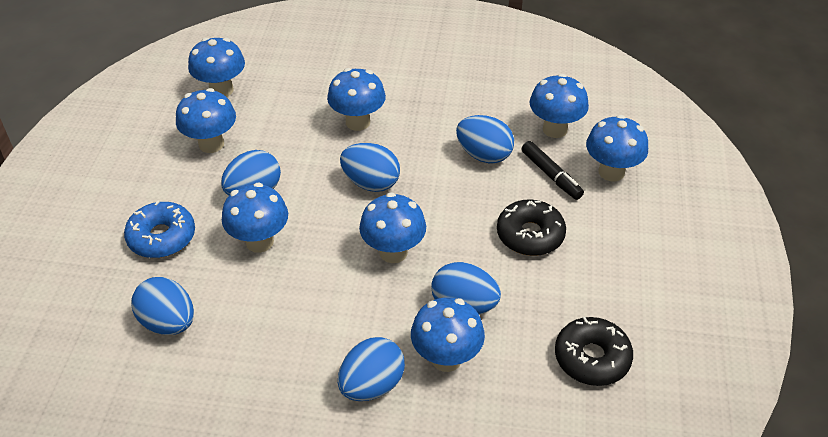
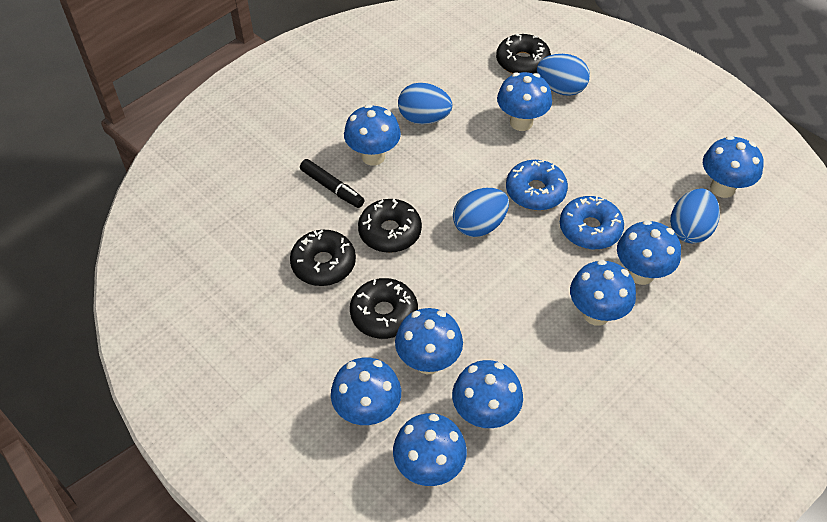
black donut: [497,199,566,256] [555,317,633,386] = 2 -> [290,230,356,286] [350,278,418,339] [358,199,422,253] [496,34,551,74] = 4
blue donut: [124,201,195,258] = 1 -> [506,160,568,210] [560,196,624,249] = 2
blue egg: [131,277,194,335] [221,150,281,196] [338,337,405,401] [340,143,400,192] [431,262,501,315] [456,115,514,163] = 6 -> [398,83,452,124] [453,188,509,237] [537,54,590,96] [670,188,720,243] = 4
blue mushroom: [176,88,236,153] [188,37,245,97] [222,182,288,253] [327,68,386,131] [359,192,426,263] [411,297,485,372] [529,74,589,138] [586,115,648,181] = 8 -> [331,357,401,425] [344,104,401,165] [393,413,467,486] [395,308,463,374] [452,360,523,428] [497,72,552,131] [570,260,636,326] [617,220,681,285] [703,136,763,198] = 9

